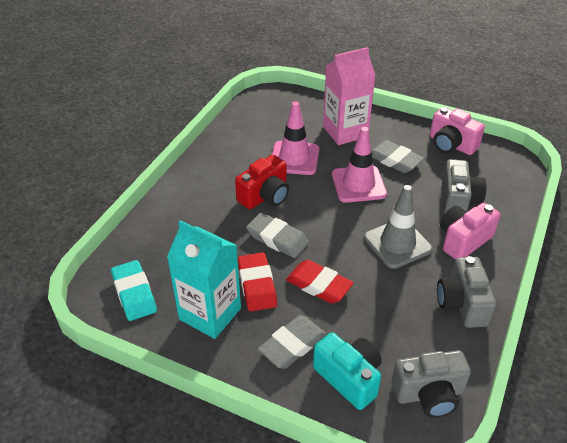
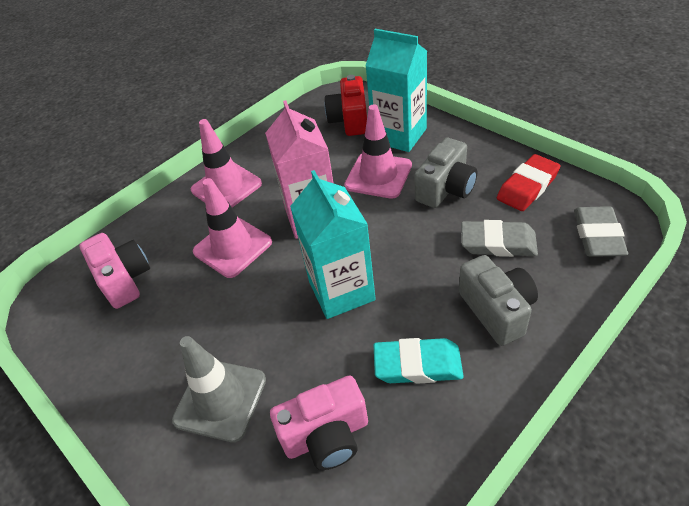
grey camera: [392,350,471,418] [437,256,496,328] [442,159,486,214] = 3 -> [415,138,477,208] [458,255,538,346] = 2
grey eraser: [246,212,309,258] [258,315,326,369] [372,140,424,173] = 3 -> [461,220,538,257] [574,206,629,257] = 2
pink traffic cone: [272,101,319,175] [332,127,387,203] = 2 -> [191,119,262,207] [193,178,272,278] [344,104,412,199] = 3
red eraser: [238,252,277,311] [286,260,354,304] = 2 -> [497,154,561,211] = 1
turquoise camera: [313,332,382,410] = 1 -> none = 0
turquoise carton: [167,220,241,339] = 1 -> [290,170,376,319] [365,29,427,152] = 2

